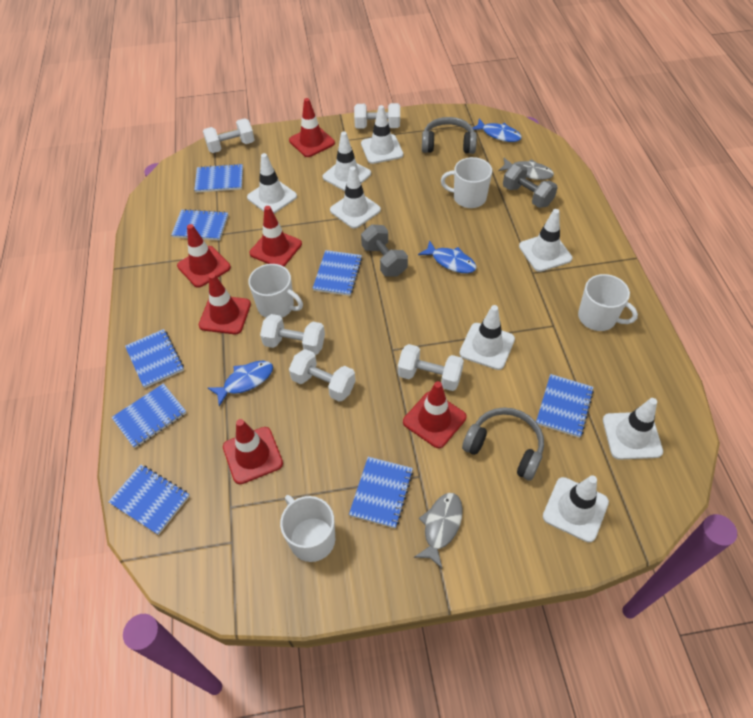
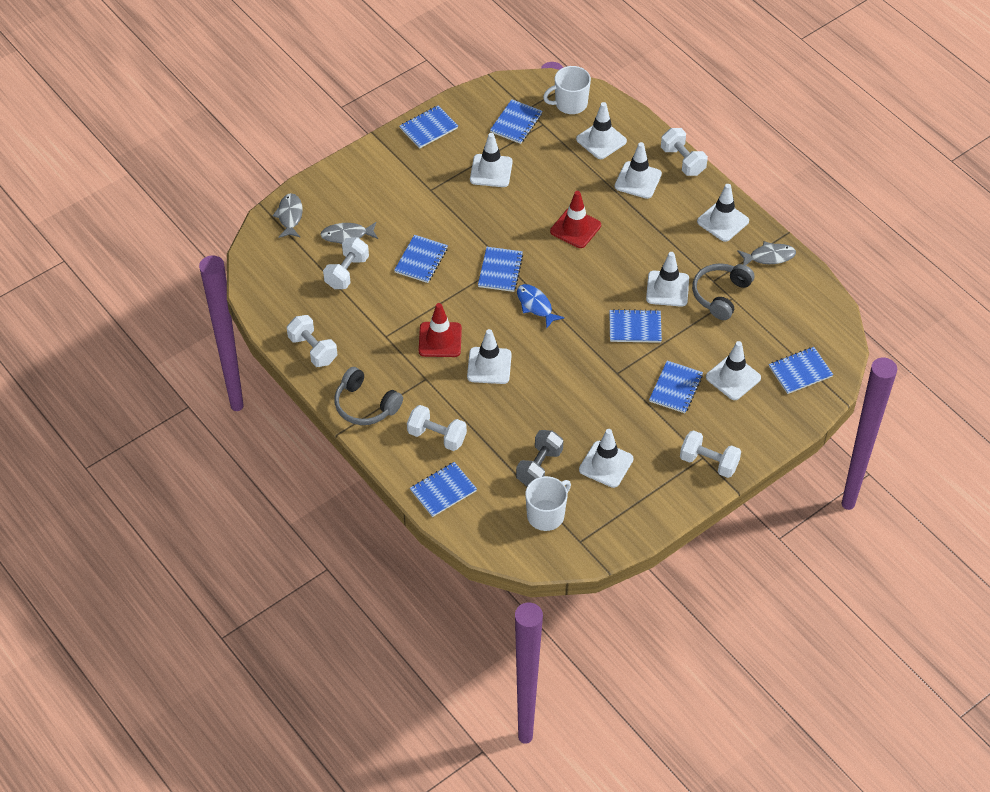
blue fish: [208,361,273,406] [418,240,477,273] [473,119,522,142] = 3 -> [517,284,564,329] = 1
grey dumbbell: [361,224,408,277] [503,164,558,208] = 2 -> [516,430,563,486] = 1
grey fish: [414,493,463,569] [498,158,554,180] = 2 -> [272,193,303,238] [320,222,378,244] [737,241,796,265] = 3
red traffic cone: [177,224,231,288] [199,273,251,334] [223,419,283,484] [249,206,302,267] [289,98,335,157] [403,381,466,448] = 6 -> [419,303,462,357] [550,191,601,248] = 2
white mug: [248,264,303,318] [280,495,335,562] [441,157,492,208] [578,274,638,331] = 4 -> [525,476,571,531] [543,66,591,114] = 2

